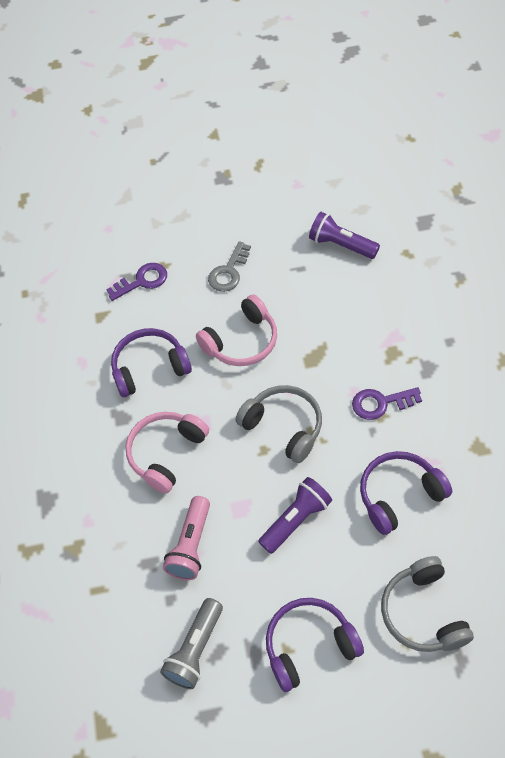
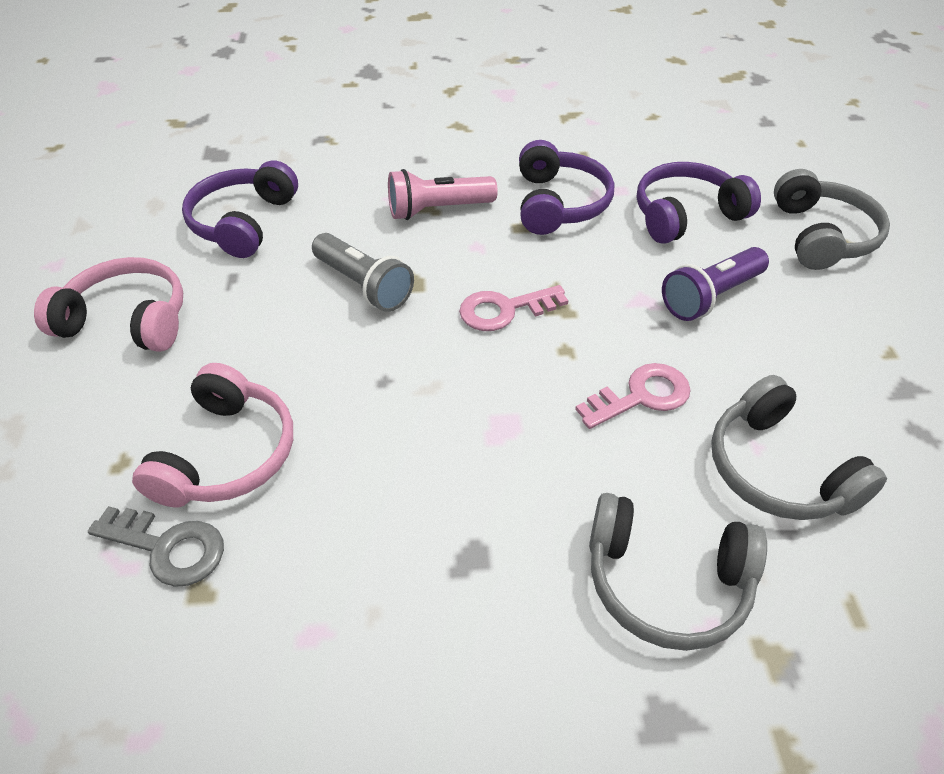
grey headphones: [236,385,322,463] [381,556,474,652] = 2 -> [589,493,767,651] [711,375,887,520] [774,169,890,270] = 3
pink key: none = 0 -> [459,285,568,331] [575,363,691,429] = 2
purple flashlight: [258,477,332,554] [309,212,380,259] = 2 -> [662,247,769,321] = 1
purple key: [106,263,167,301] [352,387,422,420] = 2 -> none = 0

